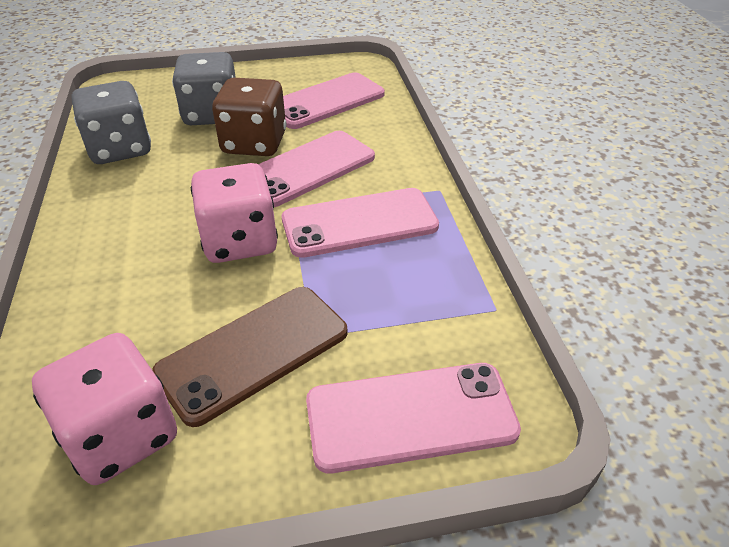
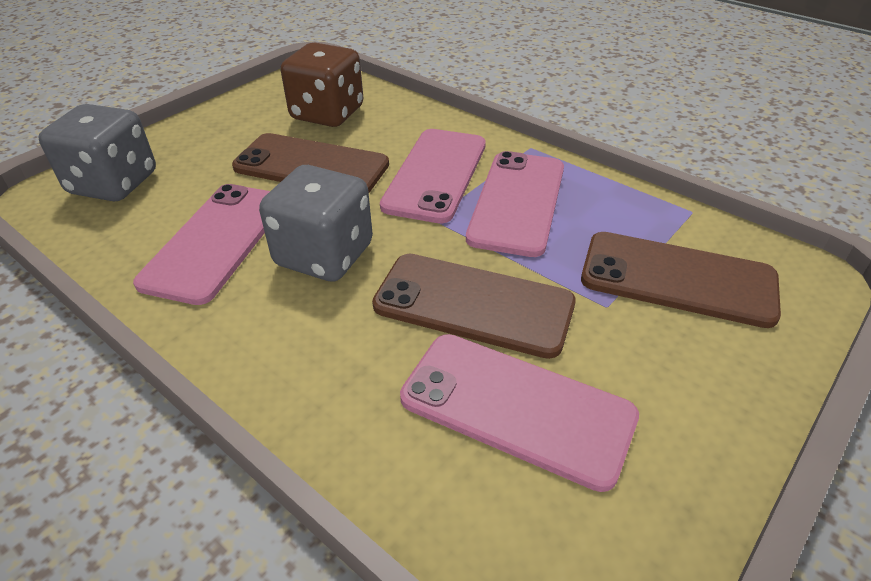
brown phone: [152,287,348,427] = 1 -> [232,133,389,193] [372,254,576,359] [581,232,781,328] = 3
pink dice: [32,333,177,485] [191,163,278,263] = 2 -> none = 0

